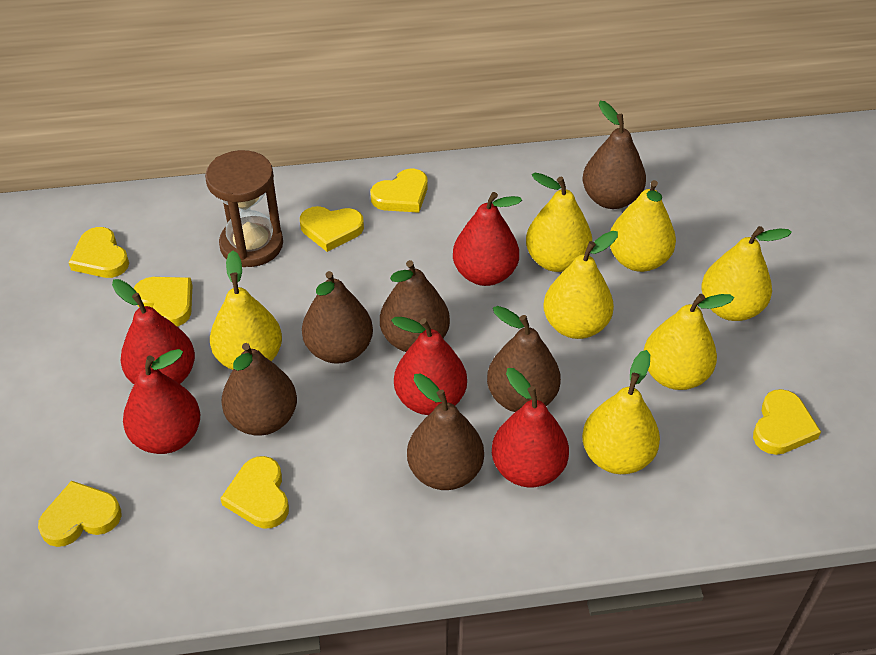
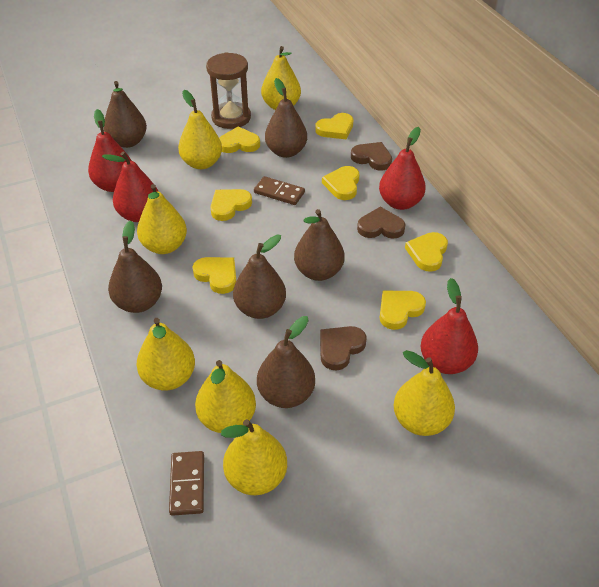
brown domino: none = 0 -> [169,451,204,516] [254,176,305,205] = 2
brown heart: none = 0 -> [320,326,367,371] [351,142,392,171] [357,207,406,239] = 3
red pear: [112,279,195,384] [123,349,200,454] [391,317,467,415] [453,192,522,286] [492,368,569,488] = 5 -> [88,109,132,192] [102,152,159,222] [379,127,426,210] [420,278,478,374] = 4

